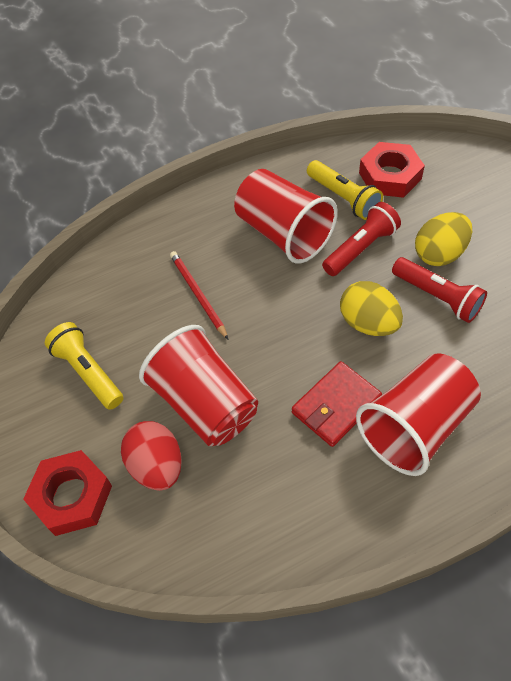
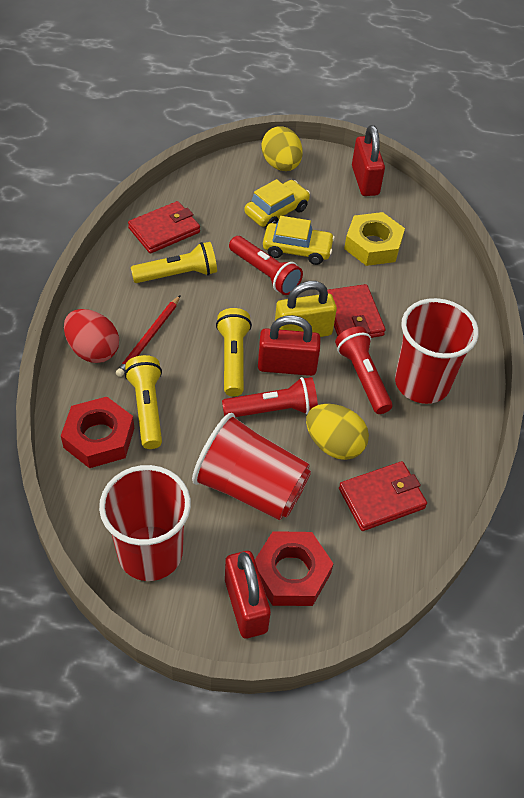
red flashlight: [322,202,401,276] [392,257,487,323] = 2 -> [222,377,318,417] [229,236,303,295] [335,327,393,414] = 3
red padlock: none = 0 -> [225,551,271,638] [258,315,321,376] [352,125,385,196] = 3
red wallet: [292,361,382,447] = 1 -> [128,201,200,253] [327,284,385,338] [339,461,427,531] = 3
yellow car: none = 0 -> [244,179,310,228] [263,216,335,265] = 2
yellow flashlight: [45,322,124,410] [307,160,383,220] = 2 -> [125,355,162,449] [131,242,217,283] [216,308,252,397] = 3
yellow nut: none = 0 -> [344,212,405,266] = 1
yellow padlock: none = 0 -> [275,281,337,337] = 1

